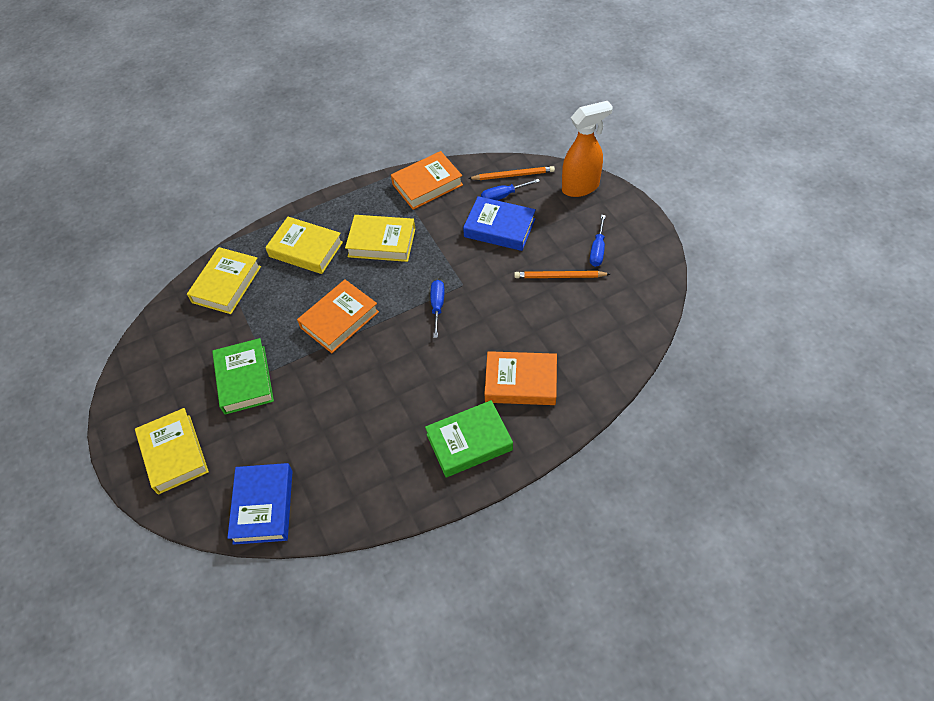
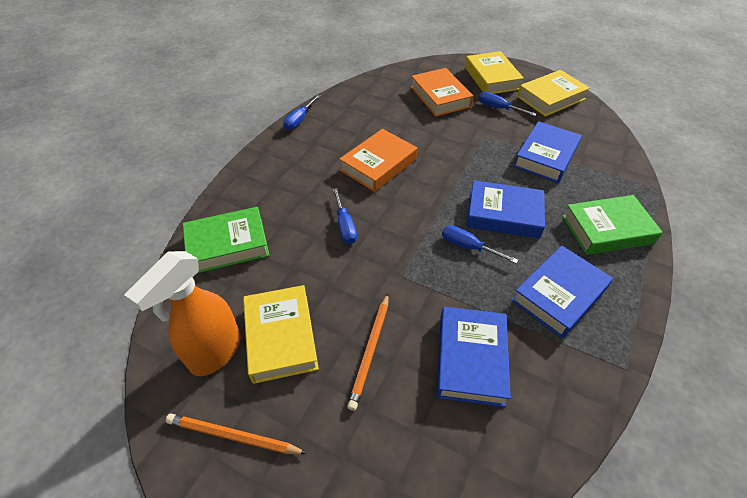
blue book: [227,463,293,545] [463,196,536,251] = 2 -> [436,307,511,407] [466,180,545,239] [511,245,613,338] [513,121,582,183] = 4
blue screwdriver: [431,280,445,338] [481,179,540,200] [590,215,606,267] = 3 -> [283,95,320,130] [333,188,357,244] [442,225,518,264] [478,92,536,116] = 4
orange book: [297,280,379,353] [391,151,463,210] [484,351,557,405] = 3 -> [339,129,417,192] [411,68,473,117] = 2
yellow book: [135,408,209,494] [187,247,261,314] [265,217,343,274] [345,215,416,262] = 4 -> [243,285,319,384] [465,51,524,94] [517,70,590,117] = 3

